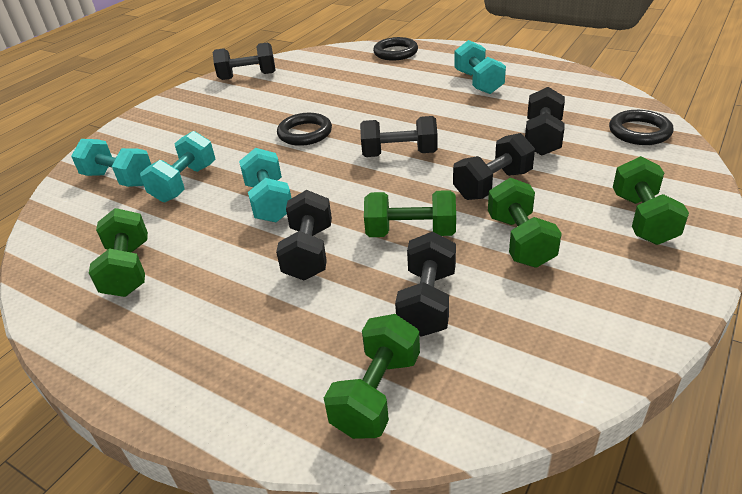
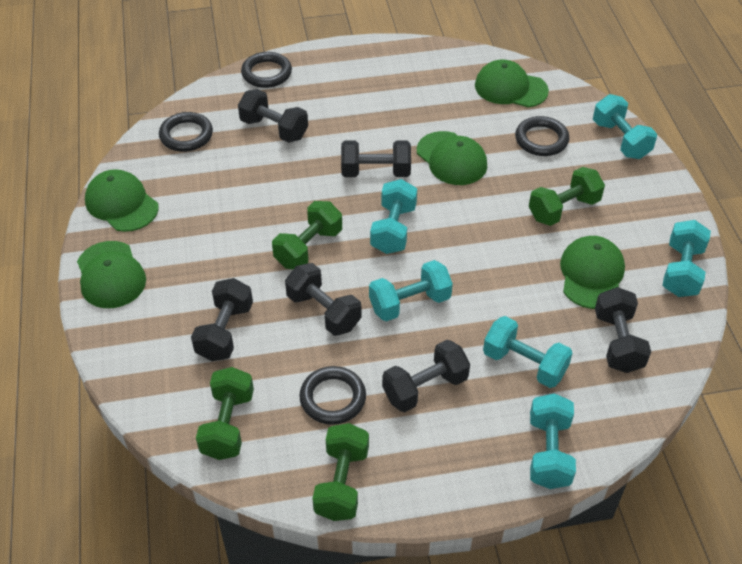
black ring: [277,113,332,146] [373,37,418,61] [609,110,674,145] = 3 -> [159,112,213,152] [241,52,292,88] [299,366,366,425] [515,116,569,156] = 4
green cap: none = 0 -> [77,241,146,308] [85,169,159,232] [417,131,487,185] [475,60,549,108] [560,236,625,309] = 5
green dumbbell: [89,208,148,297] [324,314,420,439] [364,190,456,237] [488,177,562,268] [613,156,689,245] = 5 -> [196,367,254,460] [272,201,342,269] [312,423,369,521] [529,167,605,226] = 4
turquoise dumbbell: [71,139,151,187] [140,131,216,202] [239,148,291,222] [454,40,506,94] = 4 -> [369,260,453,321] [370,179,417,254] [483,316,572,388] [530,393,576,489] [593,94,657,159] [663,220,711,297] = 6

